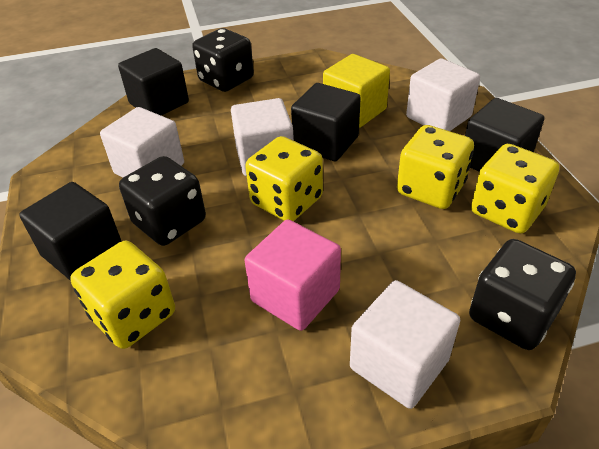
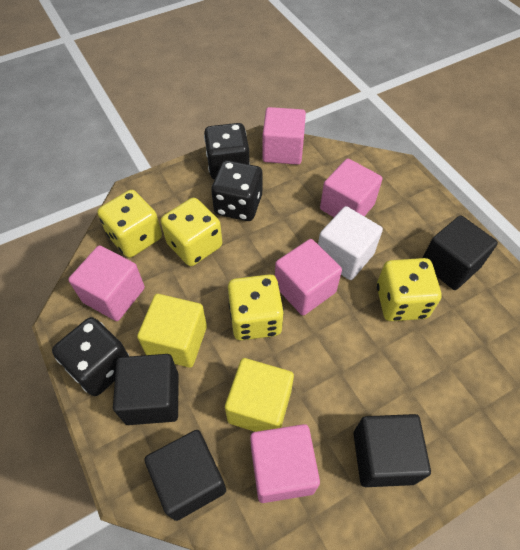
pink cube: [244,219,341,331] = 1 -> [68,245,145,321] [250,424,320,503] [262,107,306,165] [275,239,342,316] [320,159,382,217] = 5
white cube: [100,107,184,178] [231,98,294,176] [350,280,460,409] [406,58,480,131] = 4 -> [318,206,383,280] = 1
yellow cube: [323,54,390,128] = 1 -> [137,294,207,368] [225,358,294,432] = 2

